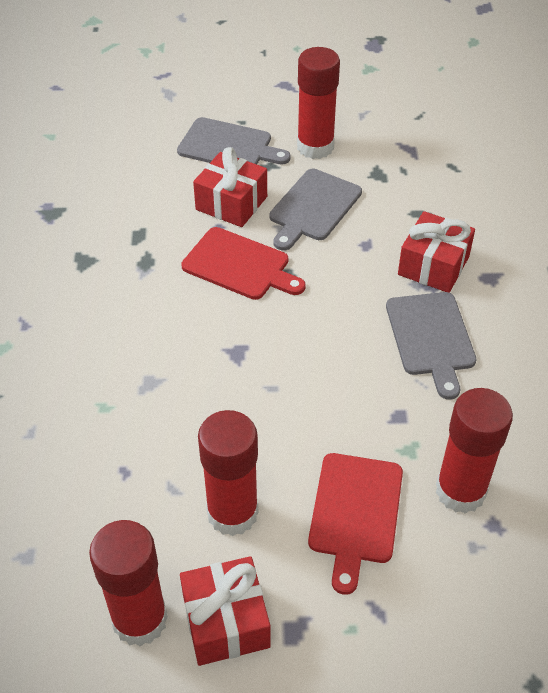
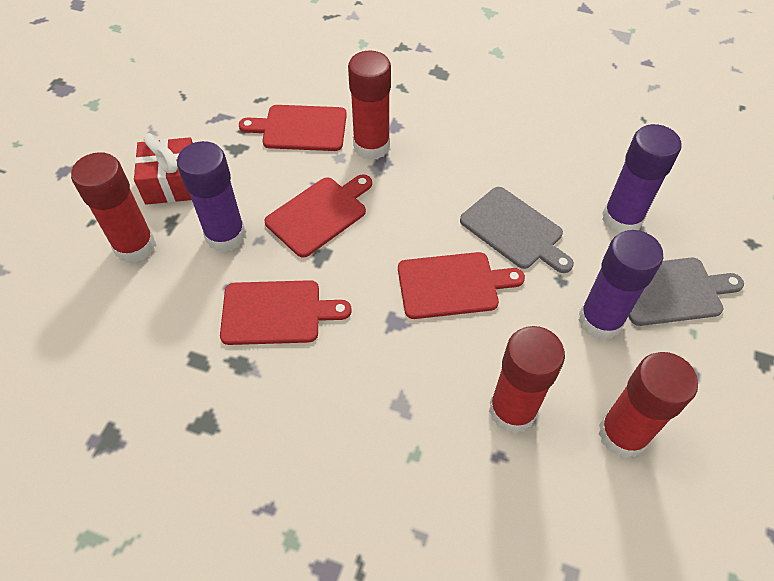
grey cutting board: [177,117,291,165] [269,169,362,251] [386,292,476,400] = 3 -> [460,187,574,273] [629,258,744,326] = 2
purple glue stick: none = 0 -> [177,141,246,252] [578,230,663,340] [602,124,681,234] = 3
red cutting board: [181,227,306,300] [308,453,403,595] = 2 -> [220,280,352,345] [239,105,347,151] [265,174,372,258] [398,252,525,319] = 4
red gift: [180,556,271,666] [193,147,267,227] [398,211,475,293] = 3 -> [134,133,193,205] = 1

